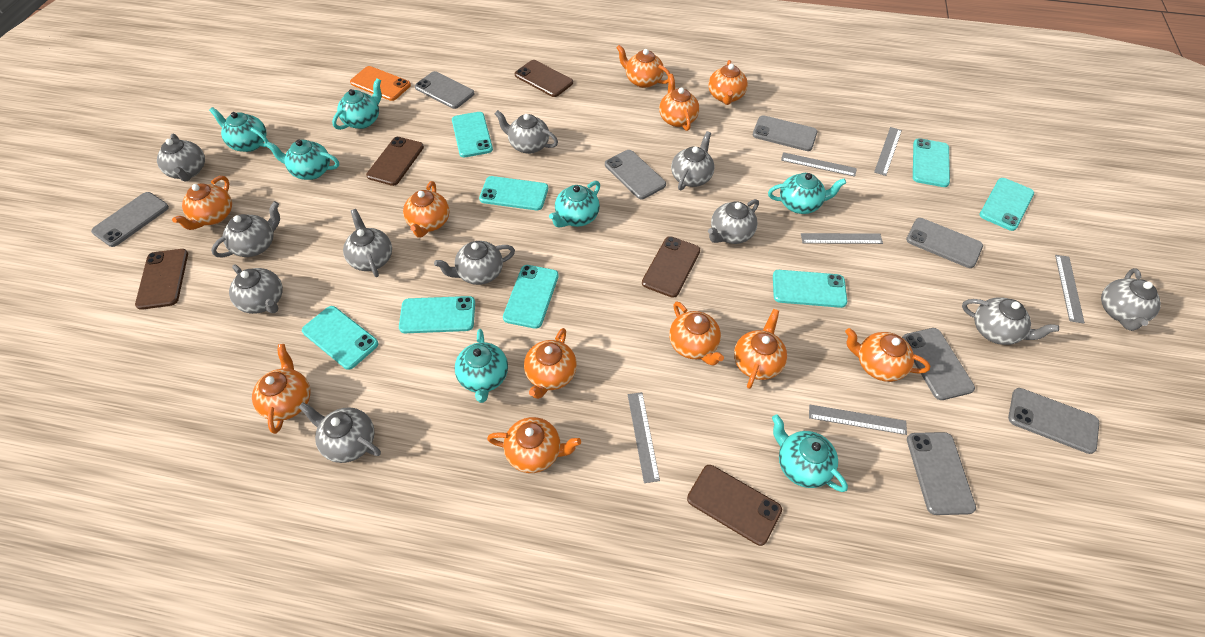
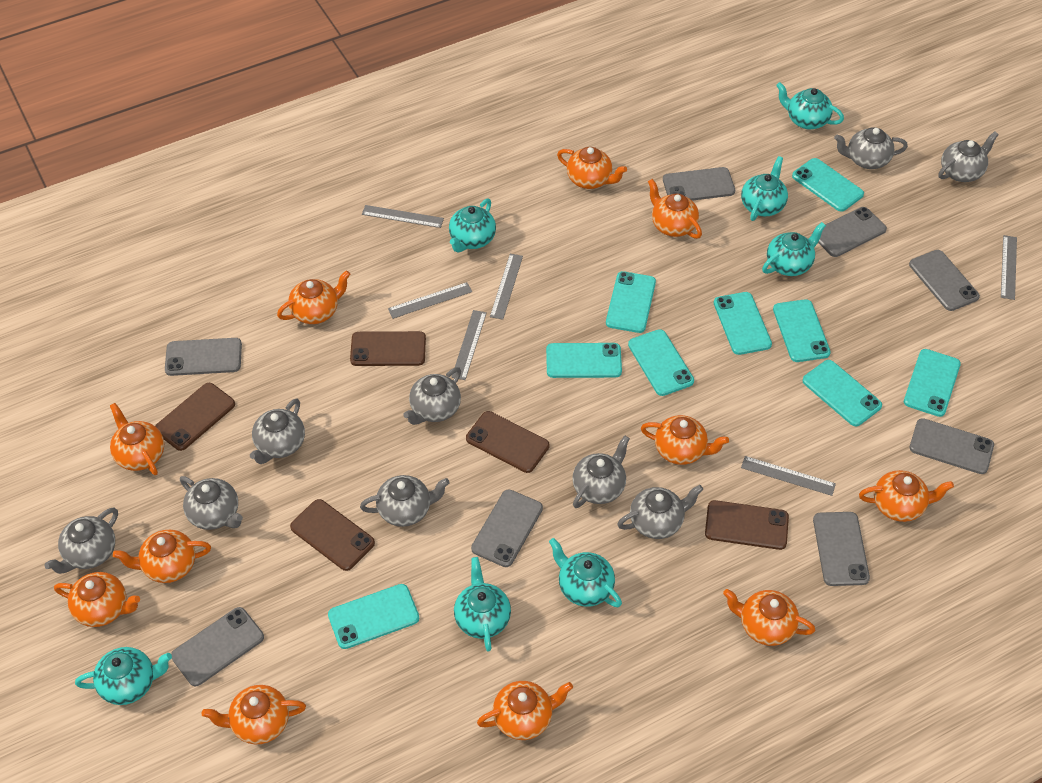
grey teapot: [157,134,205,182] [211,201,280,258] [229,265,283,314] [298,402,381,463] [343,209,392,277] [434,241,515,285] [495,110,558,154] [671,131,715,190] [708,199,759,244] [962,297,1059,345] [1101,268,1161,331] = 11 -> [44,508,118,574] [180,476,243,530] [250,398,305,464] [360,475,450,527] [403,367,461,425] [572,436,630,508] [617,485,703,539] [834,127,908,169] [938,131,999,182] = 9
orange phone: [350,66,411,101] = 1 -> none = 0
turquoise phone: [302,306,379,370] [399,296,475,333] [452,112,493,158] [479,176,548,210] [503,265,559,329] [773,270,847,308] [913,138,950,187] [979,178,1034,231] = 8 -> [328,584,419,649] [546,343,622,378] [606,271,656,333] [628,329,694,396] [714,292,772,355] [773,299,831,362] [792,158,864,212] [802,360,882,426] [904,349,961,417] = 9

